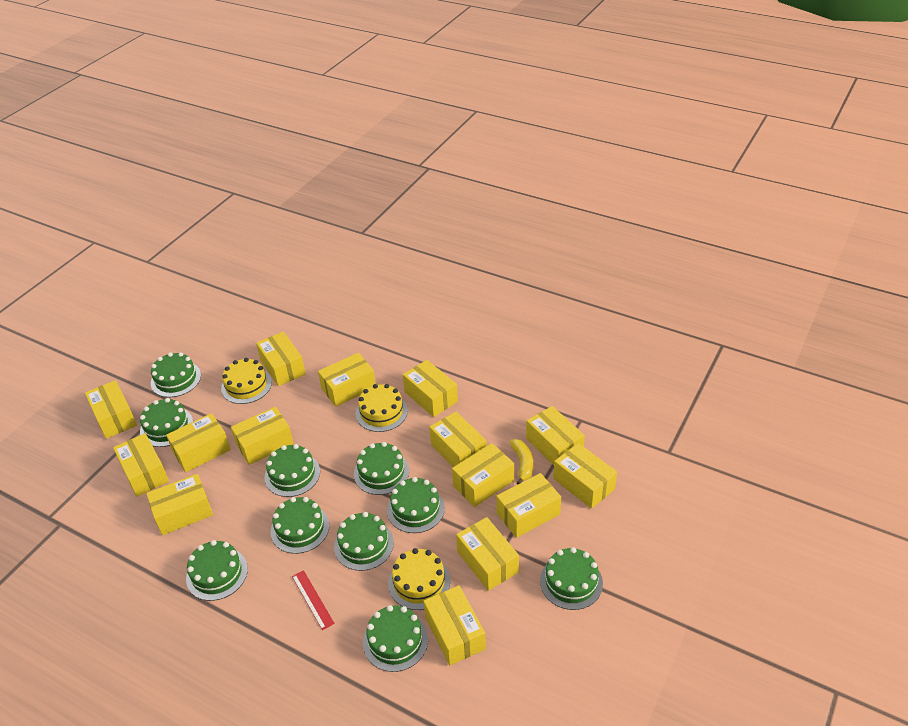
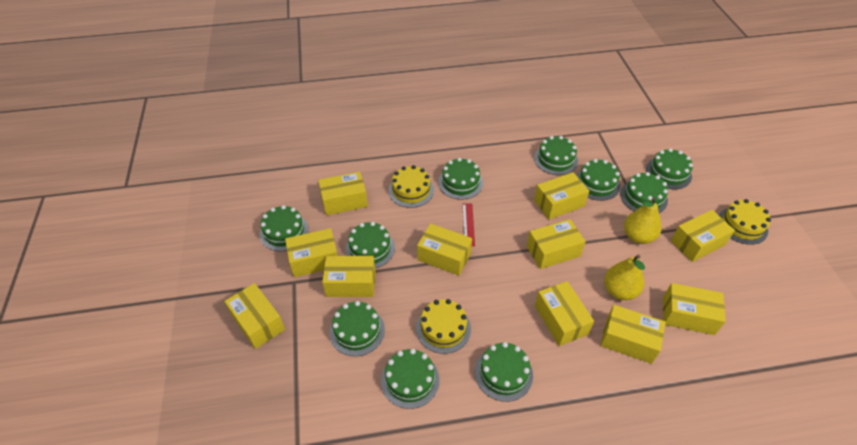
yellow banana: [510,439,533,485] = 1 -> none = 0
yellow box: [85,380,137,439] [113,433,169,497] [146,474,213,535] [166,413,231,472] [231,407,294,465] [256,332,306,386] [318,353,376,407] [403,360,458,417] [423,585,486,666] [429,412,487,467] [452,443,514,507] [456,517,519,591] [496,473,561,538] [526,406,585,465] [553,443,617,509] = 15 -> [224,283,285,349] [285,228,338,277] [318,171,368,215] [322,256,376,297] [417,223,472,276] [527,219,586,269] [534,172,589,220] [535,281,594,346] [600,305,666,364] [663,283,726,335] [671,210,735,262] = 11
yellow pear: none = 0 -> [604,255,645,300] [624,197,662,244] = 2

